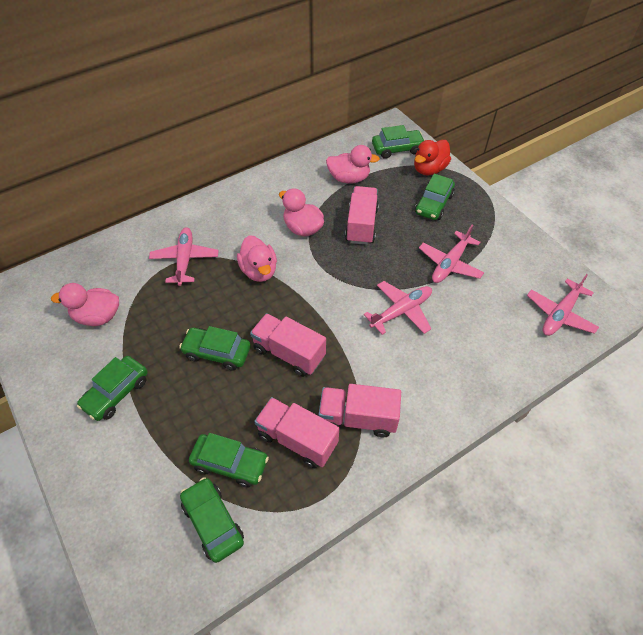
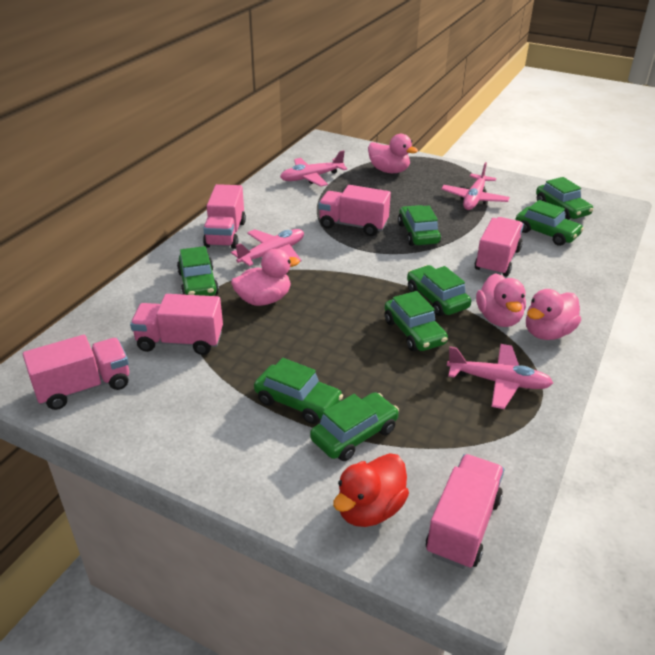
green car: [77,356,148,421] [179,326,251,370] [180,477,244,563] [189,433,269,487] [372,125,425,159] [415,174,455,220] = 6 -> [177,246,219,296] [254,358,343,424] [310,392,399,461] [385,291,448,351] [398,205,441,246] [407,265,471,316] [515,200,584,246] [536,177,593,220] = 8
pink truck: [250,313,326,377] [254,397,339,468] [319,384,401,437] [345,186,379,245] = 4 -> [23,335,129,410] [130,294,223,355] [203,184,246,249] [318,185,391,236] [426,454,504,569] [475,217,524,277] = 6

